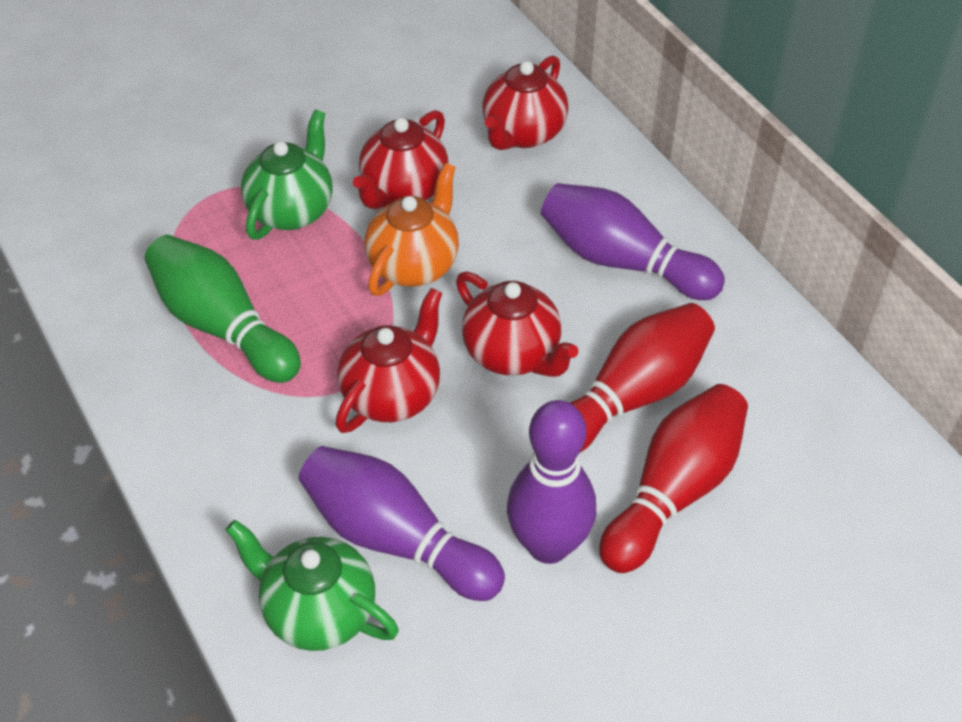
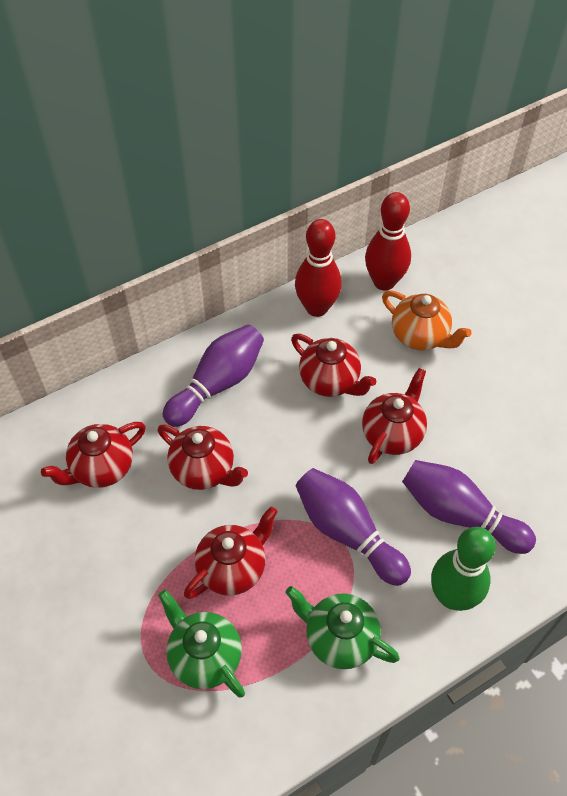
red teapot: [335,288,442,433] [353,110,448,209] [456,271,578,377] [482,55,568,150] = 4 -> [41,422,146,488] [158,425,248,490] [184,507,278,599] [291,334,376,397] [362,368,427,464] = 5

